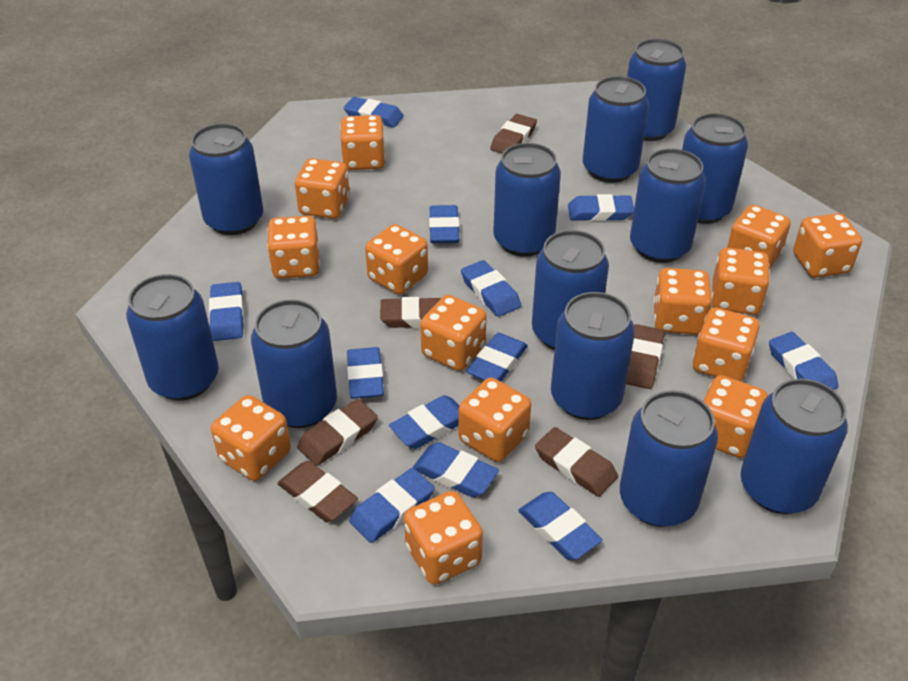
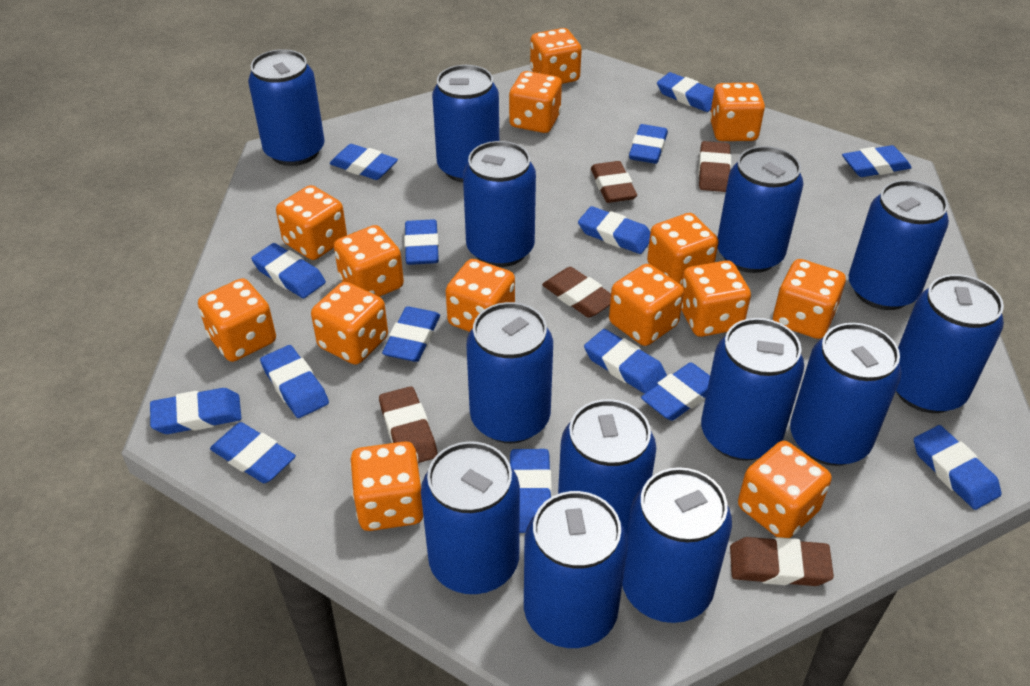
blue can: [126,274,219,400] [189,123,263,235] [251,299,337,428] [493,143,561,257] [532,230,609,350] [551,292,635,420] [583,76,649,183] [620,390,718,527] [627,39,686,141] [630,149,706,263] [682,113,748,224] [741,379,848,514] = 12 -> [248,49,325,166] [421,441,520,594] [432,65,499,183] [463,141,536,267] [466,302,553,443] [524,491,628,648] [558,399,656,535] [622,467,732,623] [701,318,804,461] [717,146,804,273] [790,323,902,466] [849,180,949,310] [896,274,1004,413] = 13
blue eraser: [209,282,244,341] [344,97,404,128] [347,347,384,399] [349,468,435,543] [389,395,459,449] [413,442,499,497] [429,205,459,243] [461,260,521,317] [467,333,528,382] [518,492,602,560] [568,194,634,221] [769,332,839,390] = 12 -> [150,388,241,434] [210,422,296,483] [251,243,326,298] [260,345,329,418] [330,144,398,180] [382,307,440,362] [404,219,439,265] [510,449,552,533] [578,206,650,254] [584,329,667,394] [629,124,668,164] [641,363,710,421] [657,72,714,112] [842,145,912,177] [914,425,1001,510] = 15
brown eraser: [277,461,358,522] [297,399,378,466] [380,297,441,328] [490,114,537,154] [535,427,618,497] [626,324,665,389] = 6 -> [379,386,438,463] [542,267,611,318] [591,161,637,203] [698,141,731,192] [730,537,834,586] = 5

